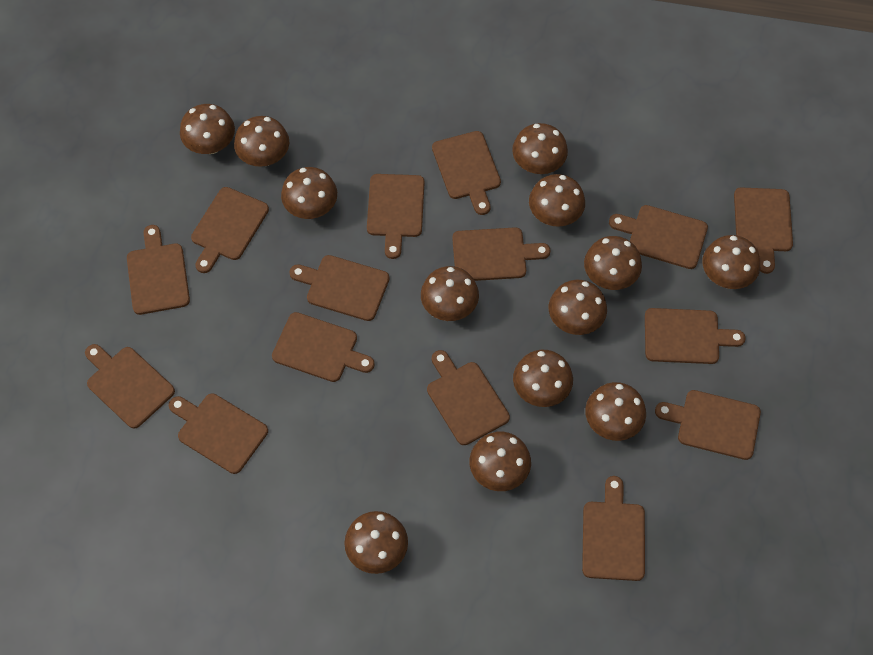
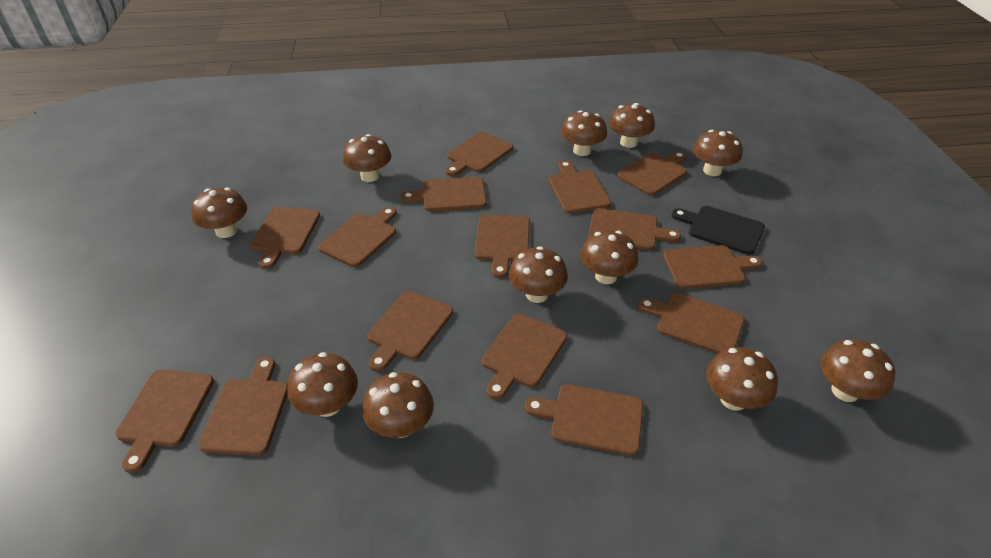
black cutting board: none = 0 -> [671,206,765,255] = 1
brown mushroom: [180,104,235,154] [234,116,289,167] [281,167,337,219] [344,511,408,574] [421,266,479,321] [469,432,531,491] [512,123,568,174] [513,350,573,407] [529,174,585,227] [549,280,607,335] [584,236,642,290] [585,382,646,441] [703,235,760,289] = 13 -> [191,187,247,238] [287,352,358,417] [343,134,391,182] [362,372,434,438] [509,246,568,303] [561,110,607,156] [580,230,638,284] [609,103,655,148] [693,130,742,176] [706,347,778,411] [821,339,895,402] = 11

